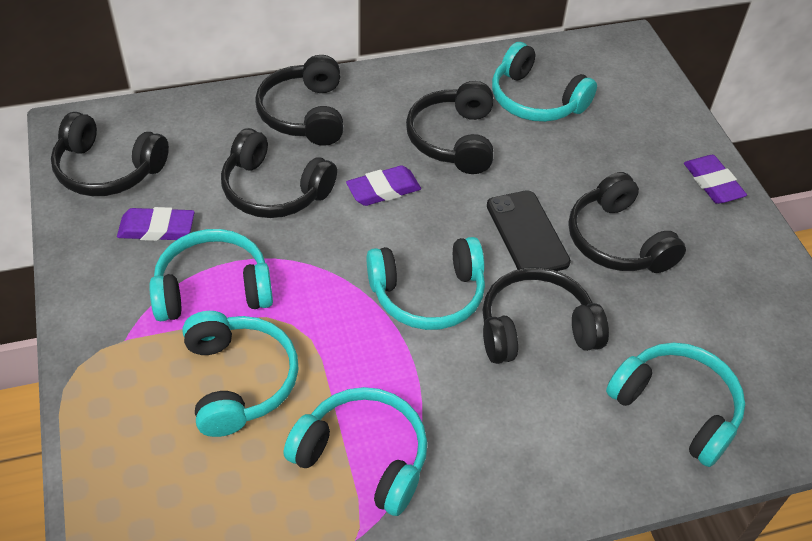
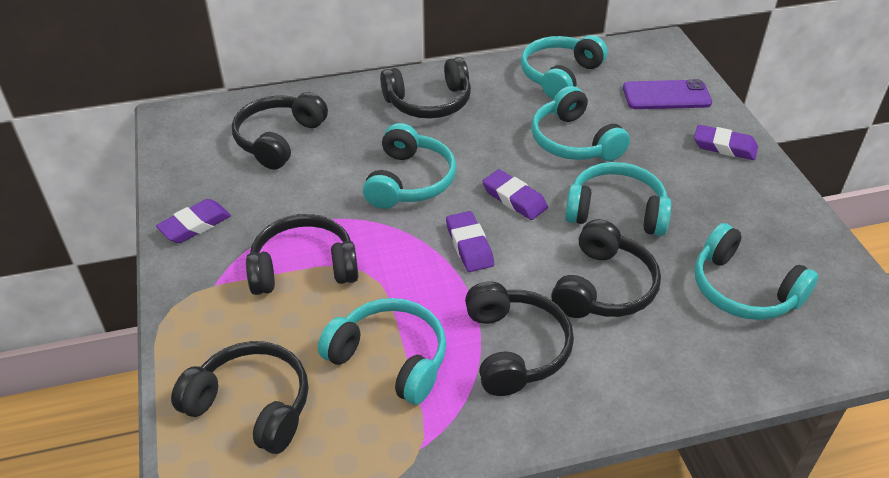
black phone: [487,190,571,271] = 1 -> none = 0
purple eraser: [117,207,195,241] [346,165,421,206] [684,155,747,204] = 3 -> [156,199,231,243] [446,211,494,272] [482,169,548,220] [694,125,758,160] = 4
purple phone: none = 0 -> [623,79,712,109] = 1

